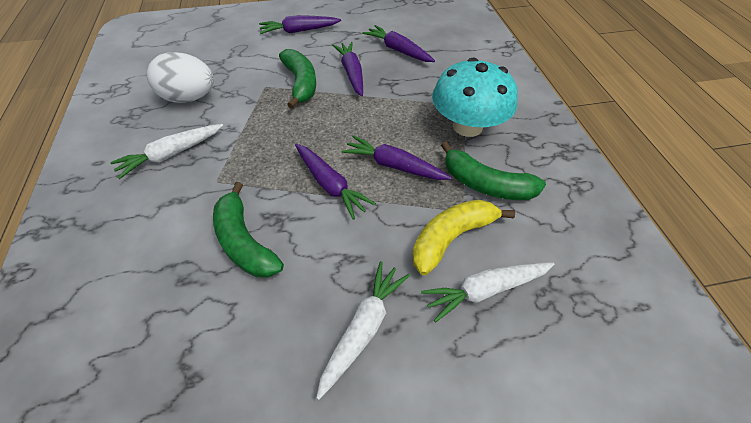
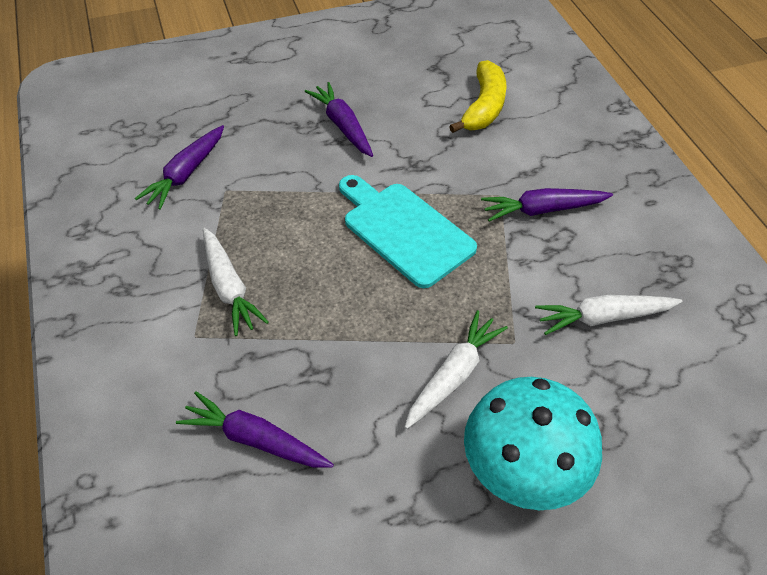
green banana: [213,182,284,277] [279,49,316,109] [441,141,546,200] = 3 -> none = 0
purple carrot: [259,15,341,34] [295,144,376,220] [332,42,363,96] [342,135,452,180] [362,25,435,62] = 5 -> [135,125,224,210] [176,391,334,468] [305,82,373,157] [481,188,613,221] = 4
turquoise cutting board: none = 0 -> [339,175,477,288] = 1
white egg: [147,52,214,103] = 1 -> none = 0

